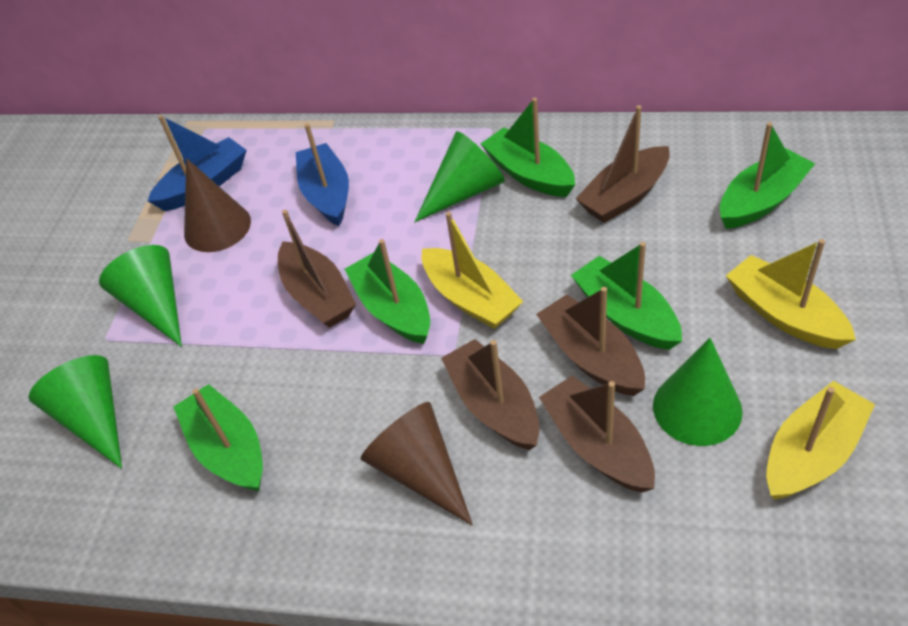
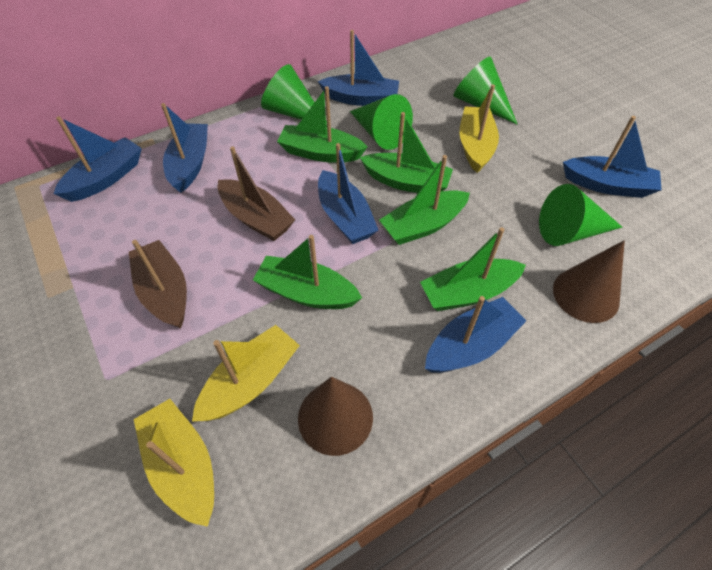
blue boat: [148,115,247,211] [296,123,349,226] = 2 -> [54,116,142,202] [161,103,208,193] [318,30,399,106] [318,143,378,244] [425,296,527,373] [563,116,662,198] = 6
brown boat: [278,210,356,328] [441,339,540,450] [536,287,645,396] [539,376,655,493] [576,105,670,223] = 5 -> [129,240,187,328] [218,146,296,241] = 2

